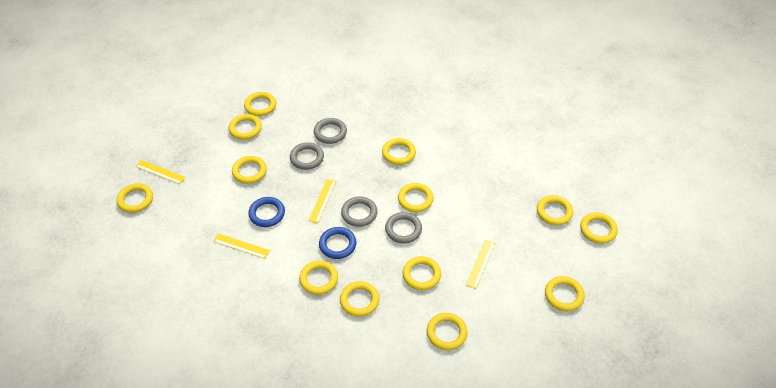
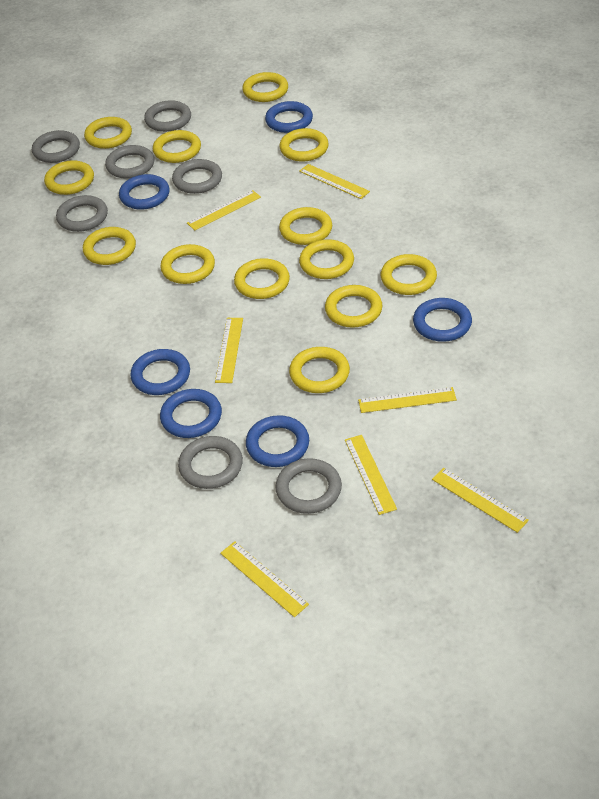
blue ring: [248,197,285,227] [319,227,356,259] = 2 -> [119,174,169,210] [130,349,190,395] [160,389,222,438] [246,415,309,467] [265,101,313,133] [413,298,472,342] = 6
grey ring: [290,142,324,170] [314,118,347,144] [341,196,377,227] [385,212,422,243] = 4 -> [32,130,80,163] [56,195,108,232] [105,145,154,179] [144,100,191,132] [172,159,222,194] [178,436,243,489] [275,458,342,514] = 7
yellow ruler: [135,160,186,184] [213,233,270,259] [309,179,336,223] [466,239,495,289] = 4 -> [187,190,261,230] [215,318,243,383] [220,541,309,617] [299,164,370,199] [345,435,397,515] [358,387,457,413] [432,468,529,533] = 7

